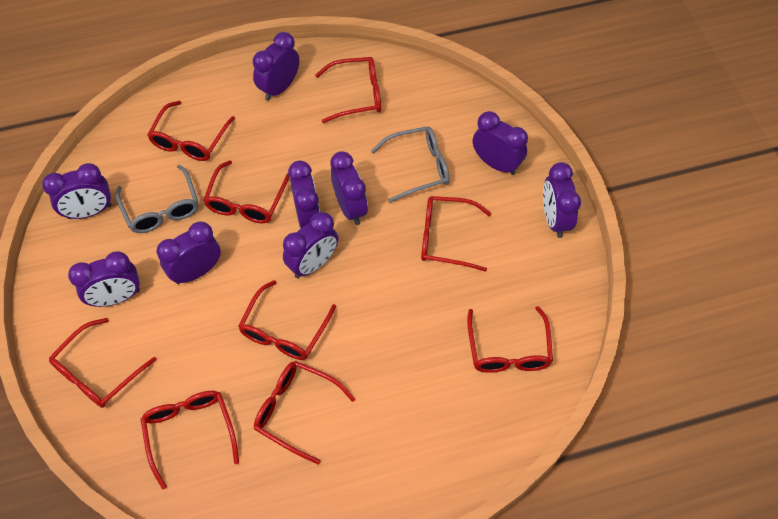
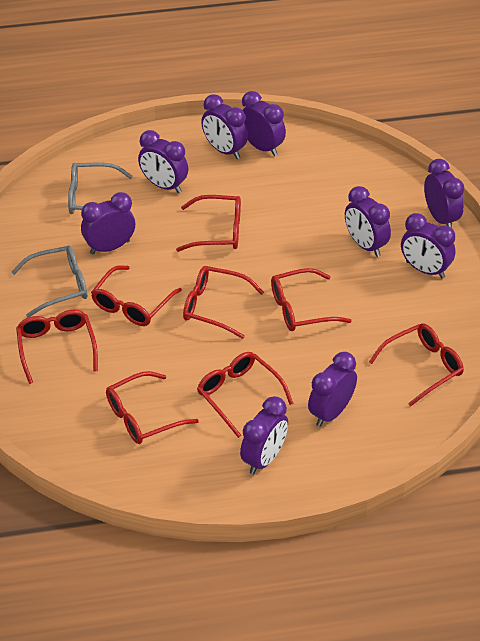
red glasses: [49,318,156,408] [141,391,239,490] [147,101,235,161] [203,160,290,223] [238,280,336,360] [254,361,355,464] [315,57,381,123] [421,196,491,272] [467,306,553,373] = 9 -> [16,310,98,384] [91,265,182,326] [106,371,199,444] [176,195,241,252] [183,266,264,339] [197,352,294,438] [271,268,352,331] [369,323,464,406] = 8

